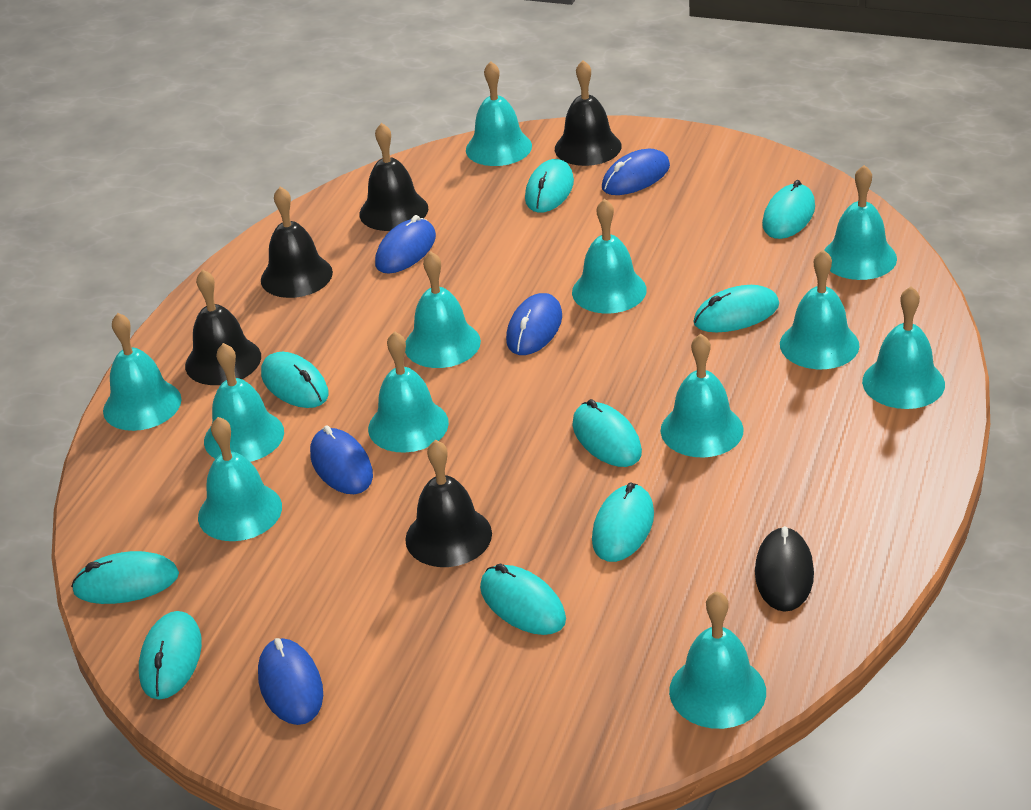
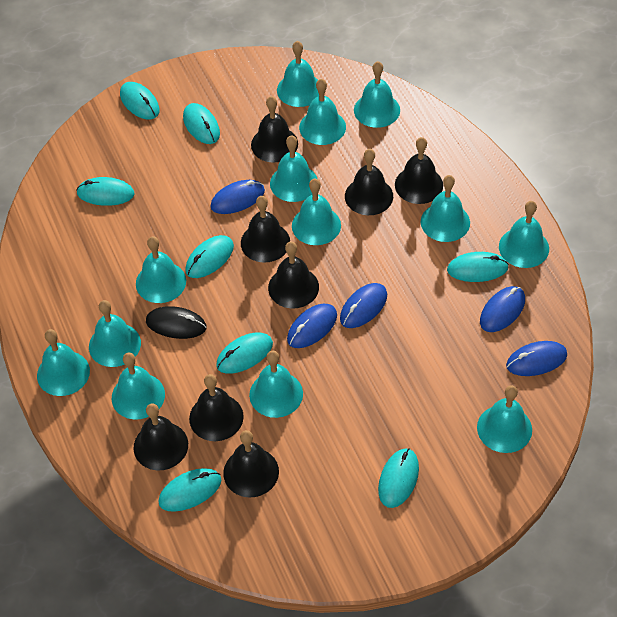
black bell: [185,269,261,385] [261,187,333,298] [359,123,428,231] [405,440,492,567] [555,60,621,166] = 5 -> [134,403,188,470] [189,374,244,441] [223,430,279,498] [241,196,290,262] [251,96,298,163] [268,241,319,308] [345,149,393,215] [395,137,443,204] = 8
turquoise bell: [103,313,181,431] [198,417,282,541] [204,343,284,462] [368,331,449,453] [405,251,481,368] [466,61,532,166] [572,199,647,314] [660,334,744,457] [669,591,766,729] [780,250,859,369] [824,165,897,280] [862,287,945,409] = 12 -> [37,329,90,396] [89,300,141,367] [112,353,165,420] [136,236,186,303] [249,350,303,418] [270,135,317,202] [277,41,319,107] [292,179,341,245] [299,79,346,145] [354,61,400,128] [421,175,470,242] [477,385,532,453] [499,201,549,268] = 13
turquoise mouse: [71,551,179,604] [139,611,202,699] [261,352,329,408] [480,564,566,635] [525,159,574,213] [573,399,642,467] [592,482,654,562] [693,285,779,332] [762,180,815,239] = 9 -> [76,177,135,206] [120,82,160,119] [158,468,221,512] [183,103,220,144] [185,235,234,278] [216,332,273,373] [378,448,419,508] [447,252,509,282] = 8

